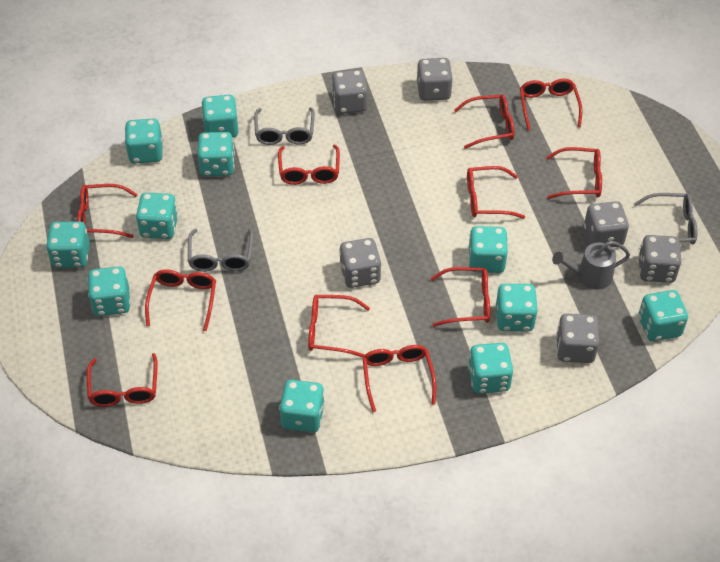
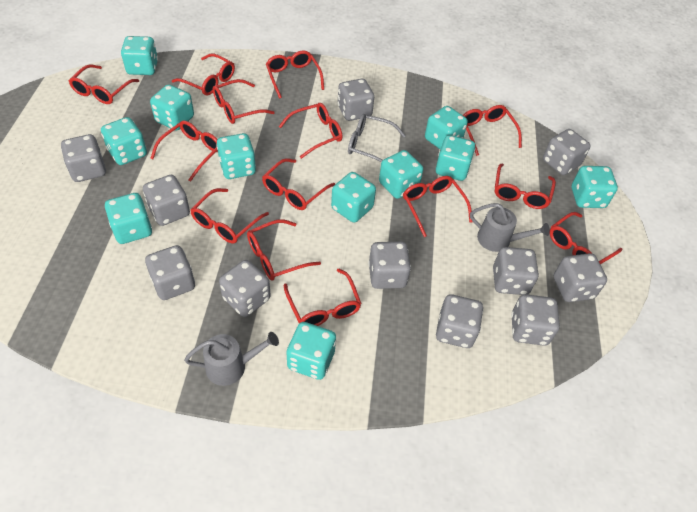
grey dice: [331,70,368,114] [339,238,381,288] [417,58,453,101] [556,313,599,363] [584,201,629,247] [638,235,681,283] = 6 -> [61,134,106,182] [143,175,190,226] [145,245,195,300] [219,260,271,317] [338,79,374,121] [368,242,411,289] [436,294,483,348] [493,247,539,295] [511,294,560,346] [543,129,591,175] [554,253,607,302] = 11
grey glasses: [188,228,253,272] [254,107,315,145] [634,193,697,246] = 3 -> [348,114,406,162] = 1
grey watering can: [552,241,630,290] = 1 -> [184,332,279,386] [470,203,550,252] = 2
red glasses: [77,184,138,238] [87,353,158,407] [145,269,216,331] [278,145,340,185] [308,295,370,357] [363,345,436,412] [431,267,490,327] [454,94,514,149] [467,166,525,219] [520,79,582,130] [546,147,602,199] = 11 -> [69,64,139,104] [150,120,218,182] [172,54,235,96] [190,188,269,244] [212,79,275,124] [247,219,321,280] [262,158,335,210] [266,51,324,99] [279,103,343,159] [284,269,362,326] [403,176,472,237] [463,105,522,156] [495,164,556,209] [550,212,622,264] = 14

